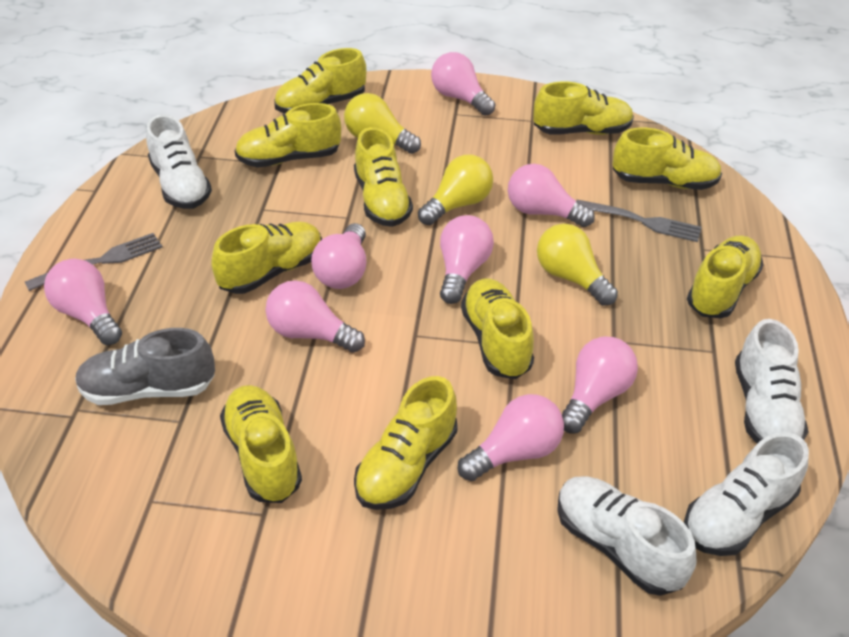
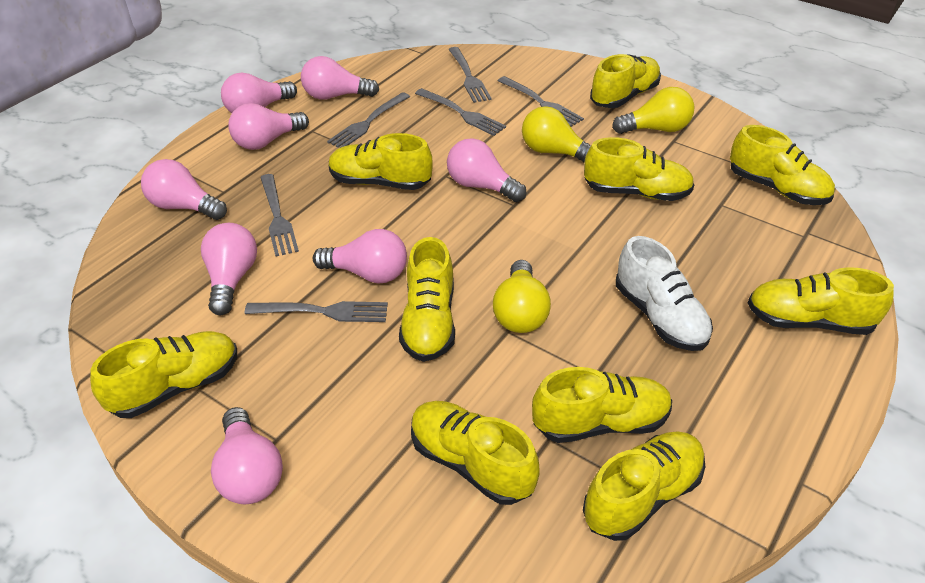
grey fork: [25,233,162,291] [576,200,701,242] = 2 -> [245,301,388,322] [260,174,299,256] [327,92,410,148] [415,88,506,136] [448,47,492,103] [498,76,584,127] = 6
grey shoe: [75,328,215,405] = 1 -> none = 0
white shoe: [146,114,212,209] [557,476,697,596] [684,432,809,556] [735,319,808,444] = 4 -> [616,236,713,351] = 1

